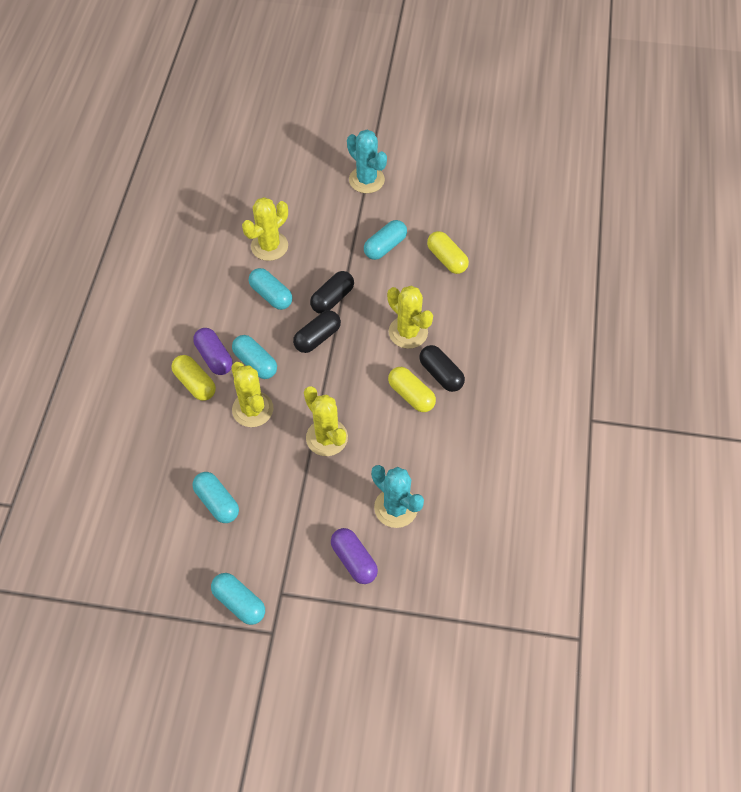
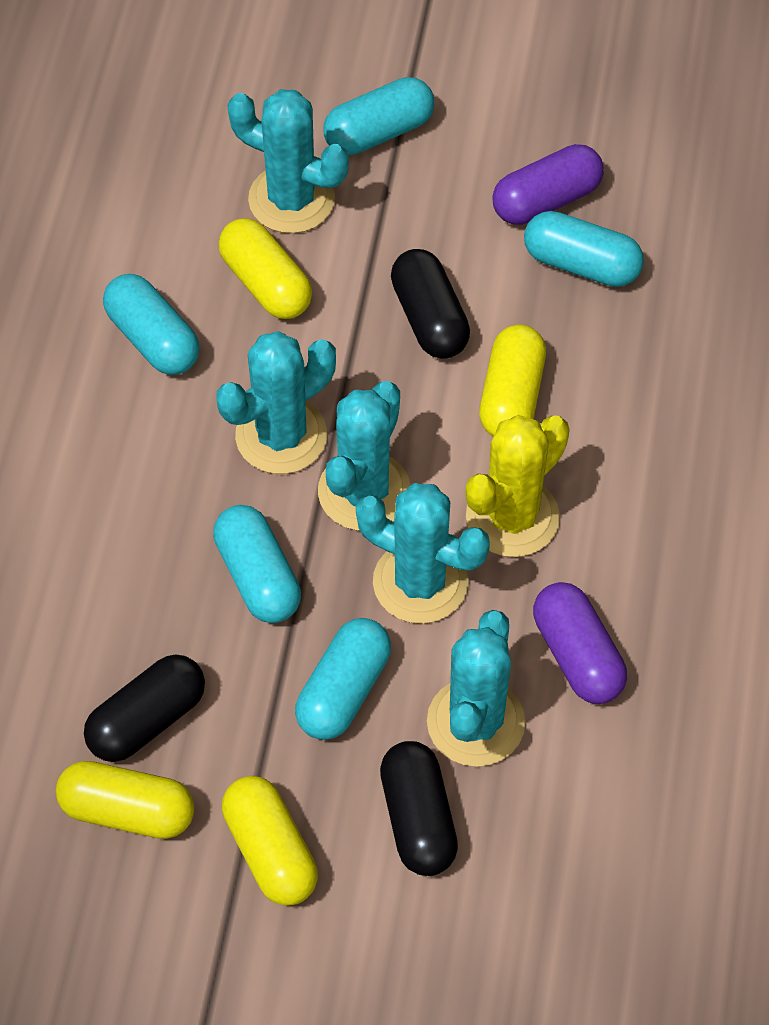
turquoise cactus: [347,130,387,193] [371,465,424,528] = 2 -> [217,331,336,474] [227,89,349,233] [318,381,411,531] [356,483,490,624] [427,610,525,767] = 5
yellow cactus: [231,362,273,427] [242,197,288,261] [304,386,348,456] [387,286,433,349] = 4 -> [466,415,570,557] = 1
yellow capsule: [171,355,216,401] [388,367,436,412] [427,231,469,274] = 3 -> [56,761,195,839] [218,218,312,319] [222,776,318,906] [479,324,546,437] = 4

